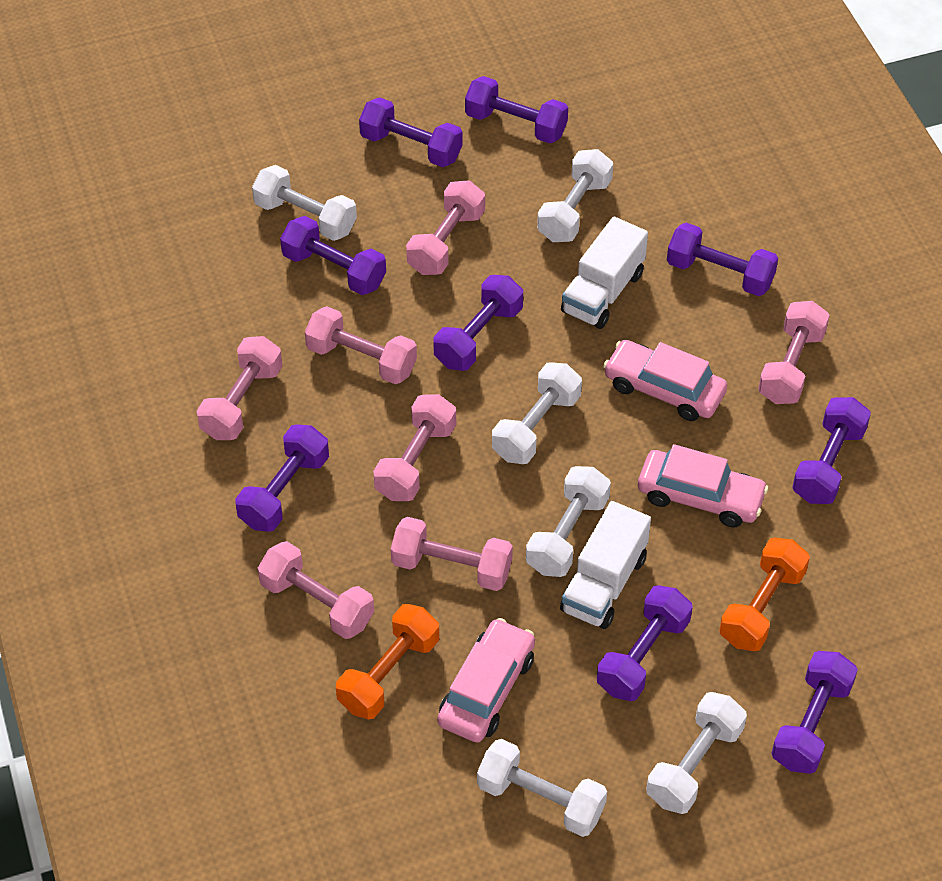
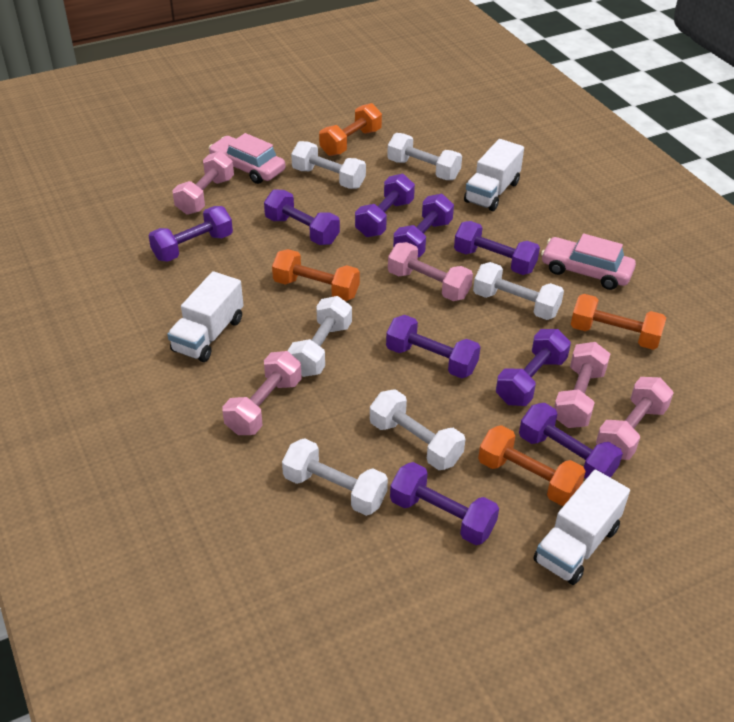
orange dumbbell: [336,604,439,719] [719,538,810,651] = 2 -> [272,249,360,301] [319,103,382,156] [478,425,586,506] [571,294,666,350] = 4
pink car: [437,618,535,743] [603,340,727,421] [638,444,769,528] = 3 -> [209,133,286,184] [541,233,636,290] = 2
pink dumbbell: [197,336,283,440] [258,541,374,639] [305,306,417,384] [373,394,456,501] [391,517,513,591] [406,180,485,275] [758,301,830,404] = 7 -> [172,151,234,215] [222,351,302,435] [388,242,473,301] [554,342,610,428] [596,377,674,460] = 5
white truck: [560,501,651,629] [561,217,648,329] = 2 -> [167,271,243,362] [464,139,524,211] [533,470,630,585] = 3

